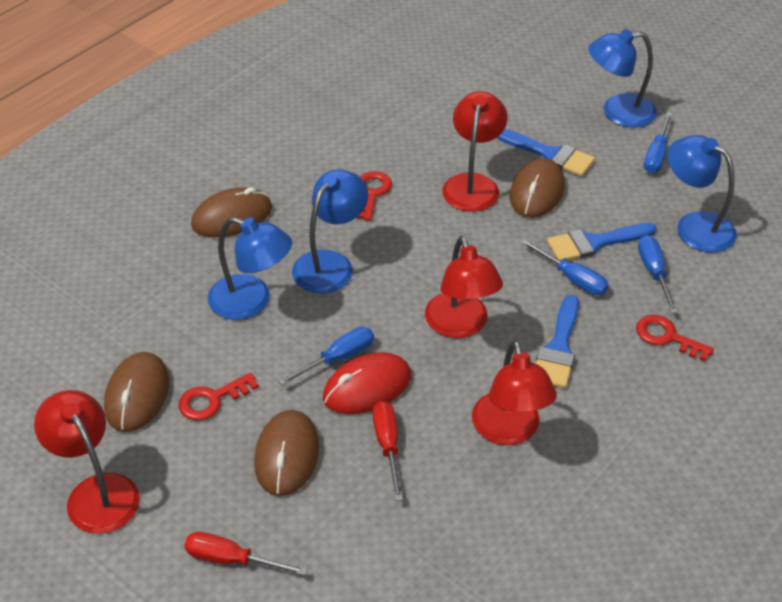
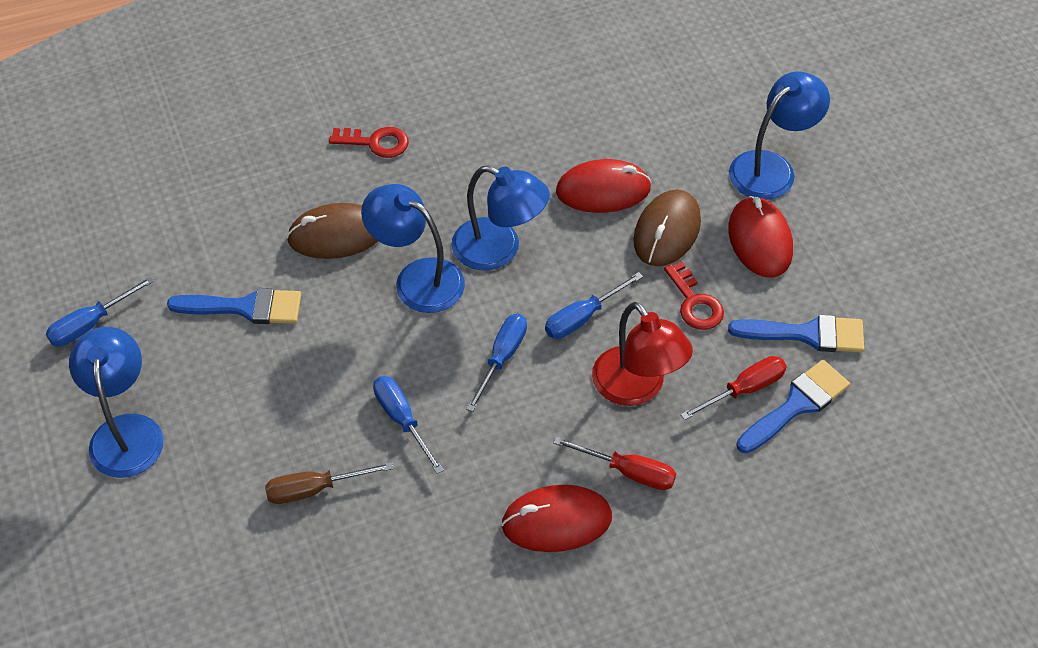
brown mouse: [104,352,169,432] [191,187,272,237] [254,410,319,496] [509,158,565,218] = 4 -> [286,203,378,259] [633,190,701,266] = 2
brown screwdriver: none = 0 -> [265,462,393,504] = 1
red key: [179,372,259,421] [356,171,392,220] [636,315,714,361] = 3 -> [329,127,409,158] [664,261,724,330] = 2
red lamp: [34,390,140,534] [425,236,503,338] [442,91,508,212] [472,340,557,445] = 4 -> [592,302,693,406] = 1
red mouse: [323,352,411,414] = 1 -> [501,485,612,552] [556,159,651,213] [728,196,793,278] = 3

